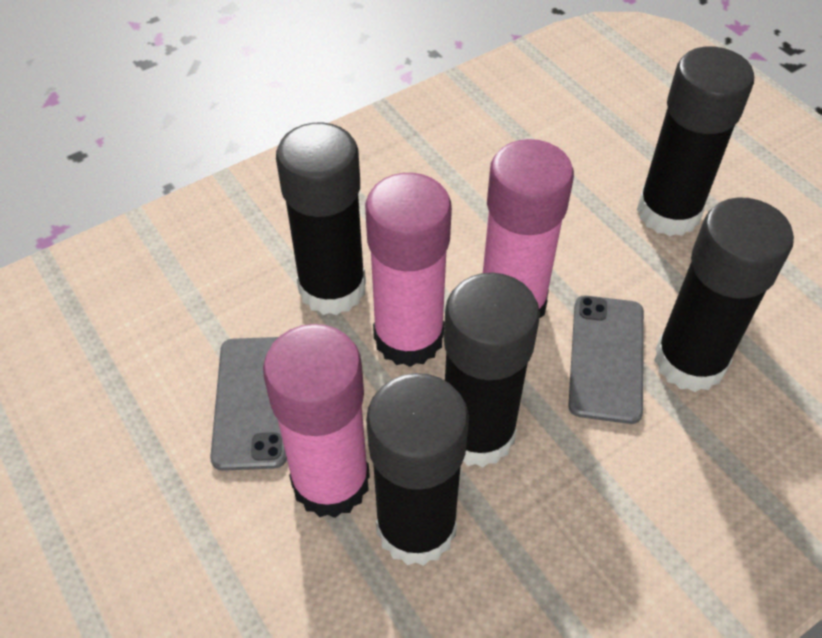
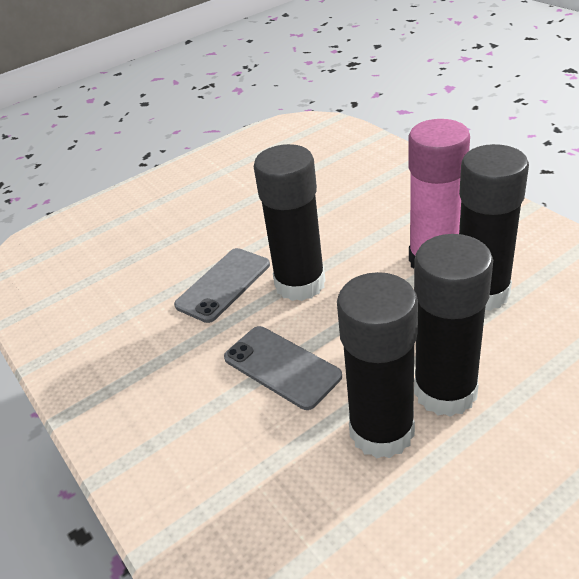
black glue stick: [276,122,366,315] [366,373,469,566] [444,273,540,467] [637,47,754,236] [654,197,794,392] = 5 -> [254,144,326,301] [337,272,418,458] [414,234,493,417] [459,144,529,311] = 4
pink glue stick: [263,324,370,518] [365,173,452,367] [483,139,574,318] = 3 -> [409,119,470,268] = 1

